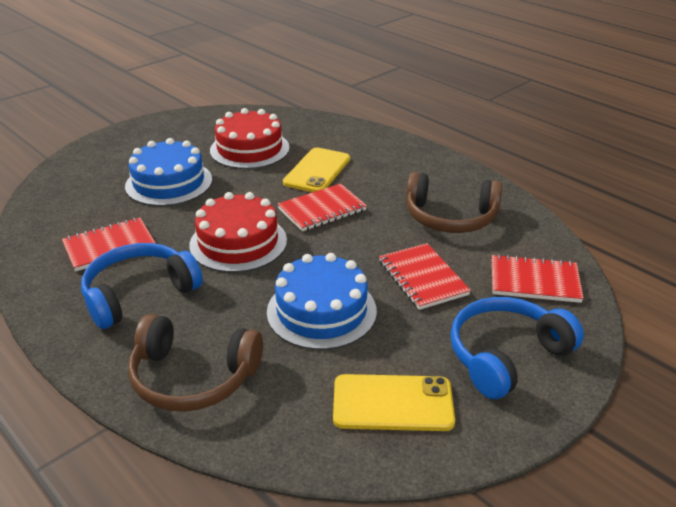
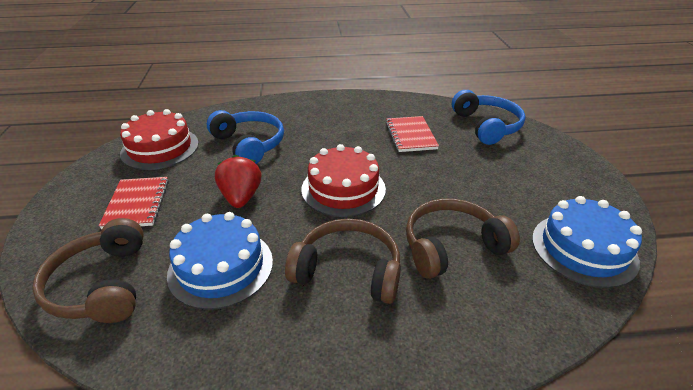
brown headphones: [128,314,263,412] [406,172,502,233] = 2 -> [32,218,144,323] [285,219,401,304] [406,199,520,279] = 3
red notebook: [62,218,156,271] [278,184,367,232] [379,243,471,310] [492,254,584,303] = 4 -> [99,177,169,229] [386,116,439,152] = 2
red strawberry: none = 0 -> [215,155,261,208] = 1
yellow phone: [283,148,350,192] [333,374,455,431] = 2 -> none = 0

